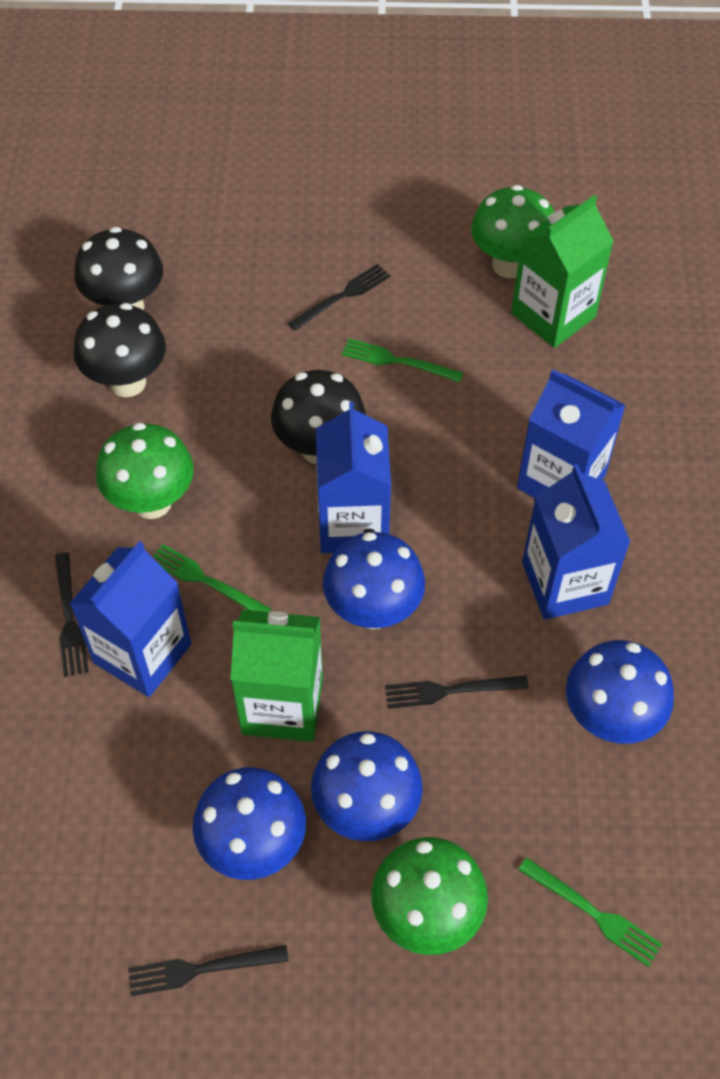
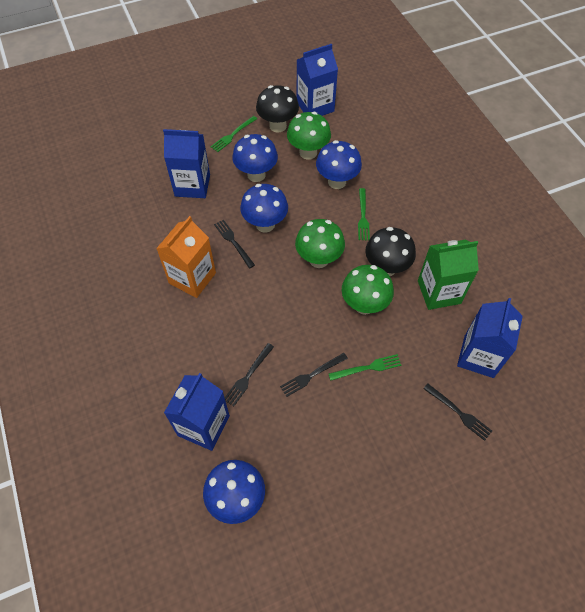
black mushroom: [73,303,166,397] [74,227,163,310] [271,370,366,464] = 3 -> [256,85,299,133] [365,227,416,276] = 2
green carton: [230,610,323,742] [511,195,614,348] = 2 -> [418,240,479,310] = 1
orange carton: none = 0 -> [156,216,216,298] = 1

